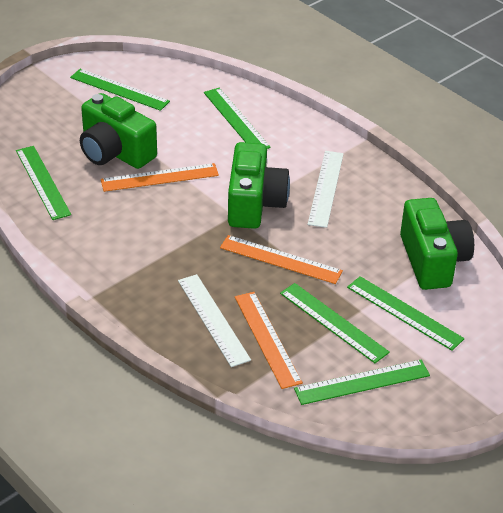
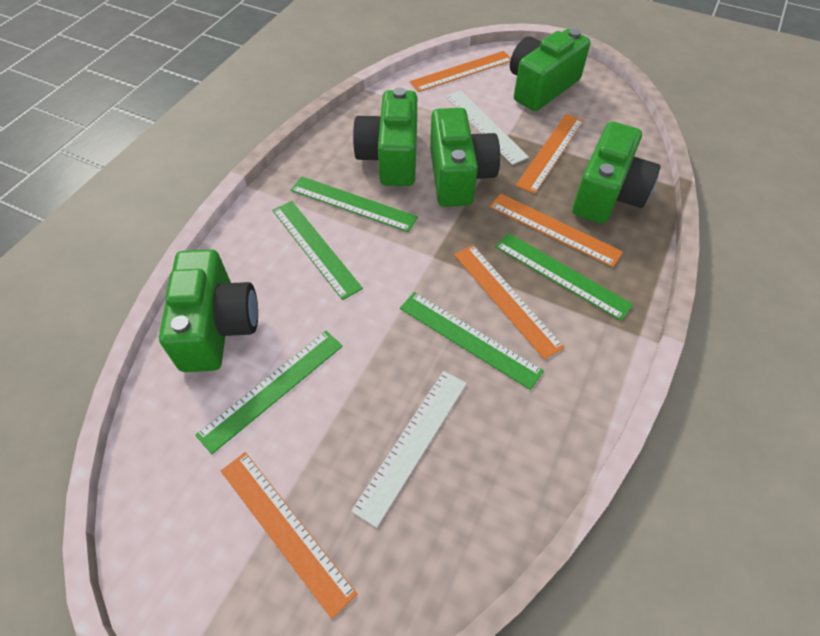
green camera: [80,93,157,169] [228,142,290,229] [400,198,474,290] = 3 -> [159,249,258,372] [353,87,417,186] [430,108,500,207] [510,29,591,111] [572,122,660,224] = 5
green ruler: [16,146,71,220] [70,69,170,111] [204,88,271,149] [280,283,390,363] [294,360,430,405] [347,276,465,351] = 6 -> [195,331,343,454] [272,201,363,300] [291,176,418,232] [400,292,544,390] [495,233,633,321] = 5
orange ruler: [101,163,219,192] [220,235,343,284] [235,292,303,389] = 3 -> [221,452,357,619] [410,51,511,92] [454,245,565,360] [490,194,623,267] [516,114,584,194] = 5

